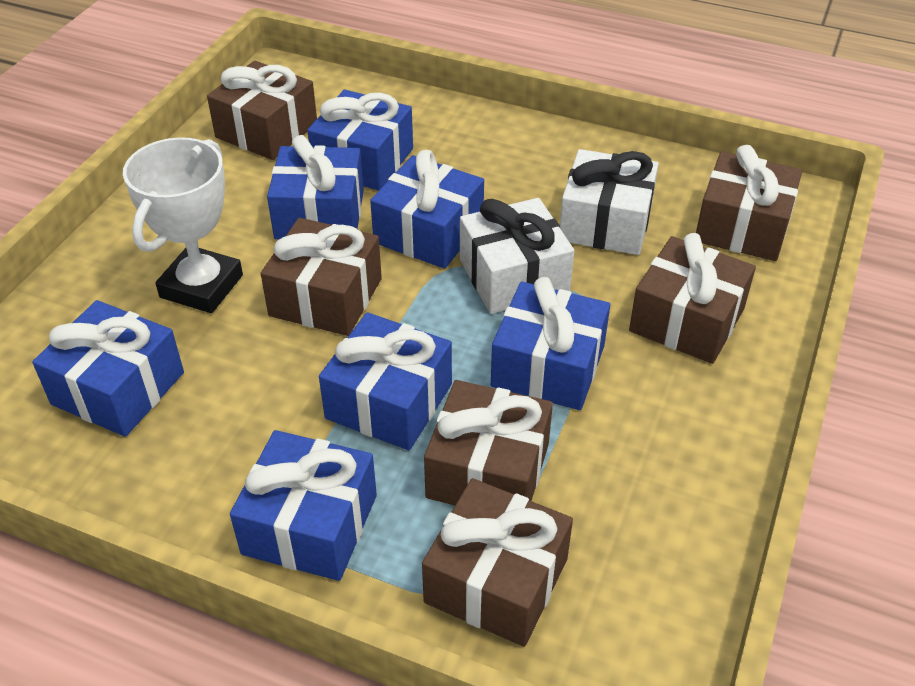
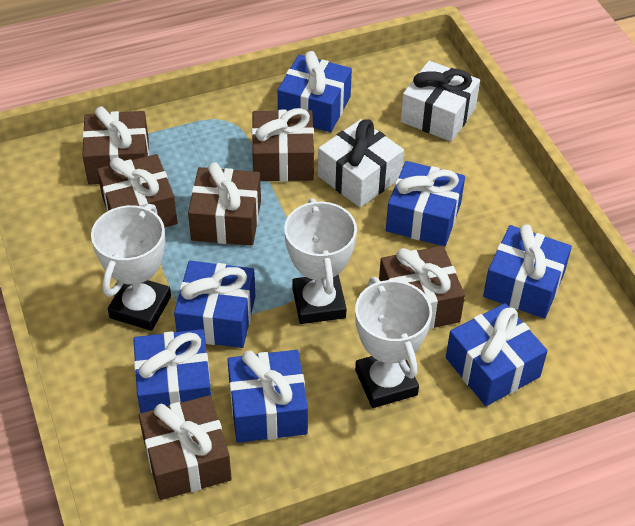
white trophy: [123,137,243,313] = 1 -> [91,204,171,331] [284,198,357,324] [355,277,432,408] = 3

